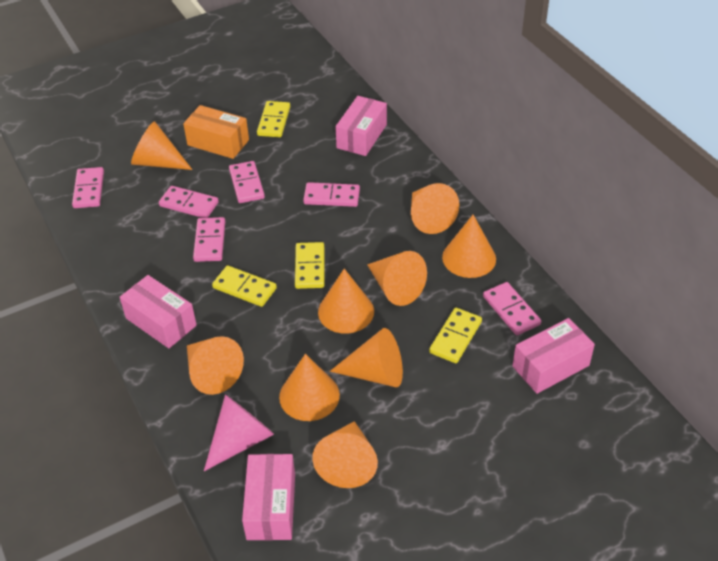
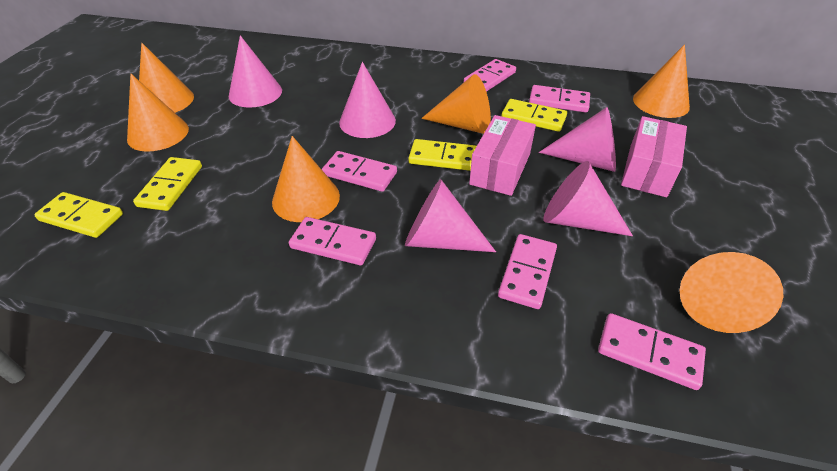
orange box: [183,105,249,159] = 1 -> none = 0
orange cone: [131,121,192,170] [187,336,244,395] [279,354,340,421] [312,421,378,488] [318,269,374,334] [330,328,403,387] [367,251,427,306] [411,183,459,234] [442,215,496,278] = 9 -> [127,74,189,152] [139,43,194,113] [272,136,340,222] [421,74,491,134] [633,44,690,118] [680,252,783,333] = 6
pink box: [120,275,197,348] [242,454,295,540] [335,96,387,156] [512,318,595,394] = 4 -> [469,115,536,196] [621,116,687,197] = 2
pink cone: [204,395,274,471] = 1 -> [229,35,282,108] [339,62,396,138] [405,179,496,252] [539,107,616,172] [543,161,633,236] = 5

